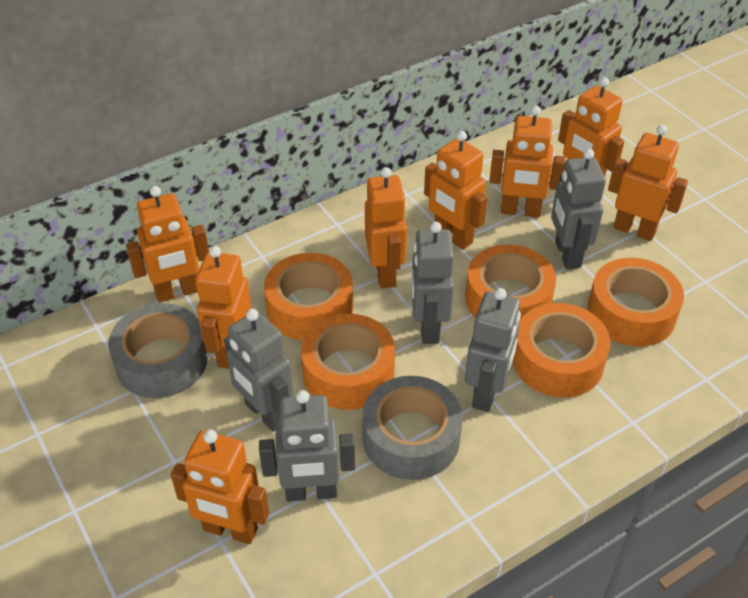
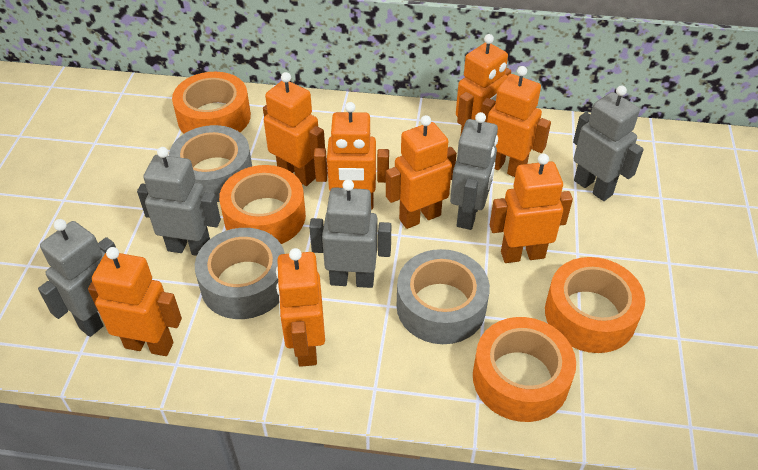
grey tape: [108,303,208,398] [362,376,462,480] = 2 -> [169,125,252,202] [195,228,285,319] [397,249,490,344] = 3
orange tape: [264,253,353,341] [301,314,395,410] [465,245,556,321] [513,303,610,397] [588,258,684,347] = 5 -> [172,72,251,134] [219,165,306,244] [473,317,576,422] [545,257,645,353] = 4

